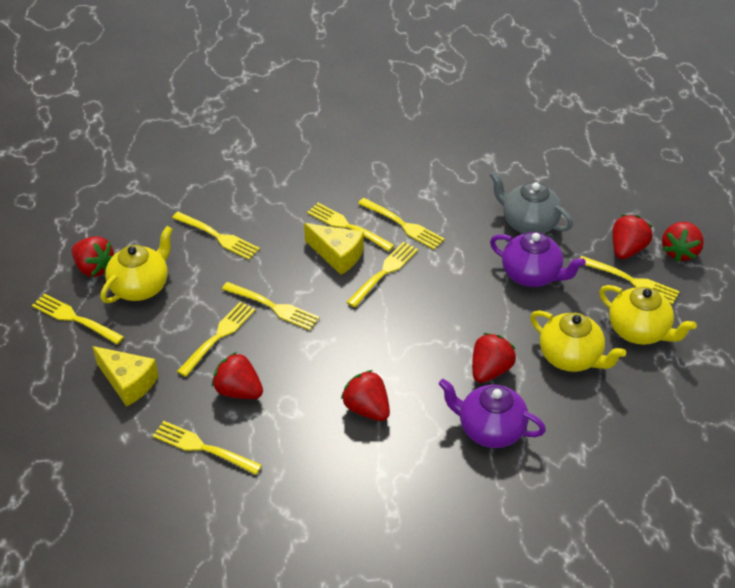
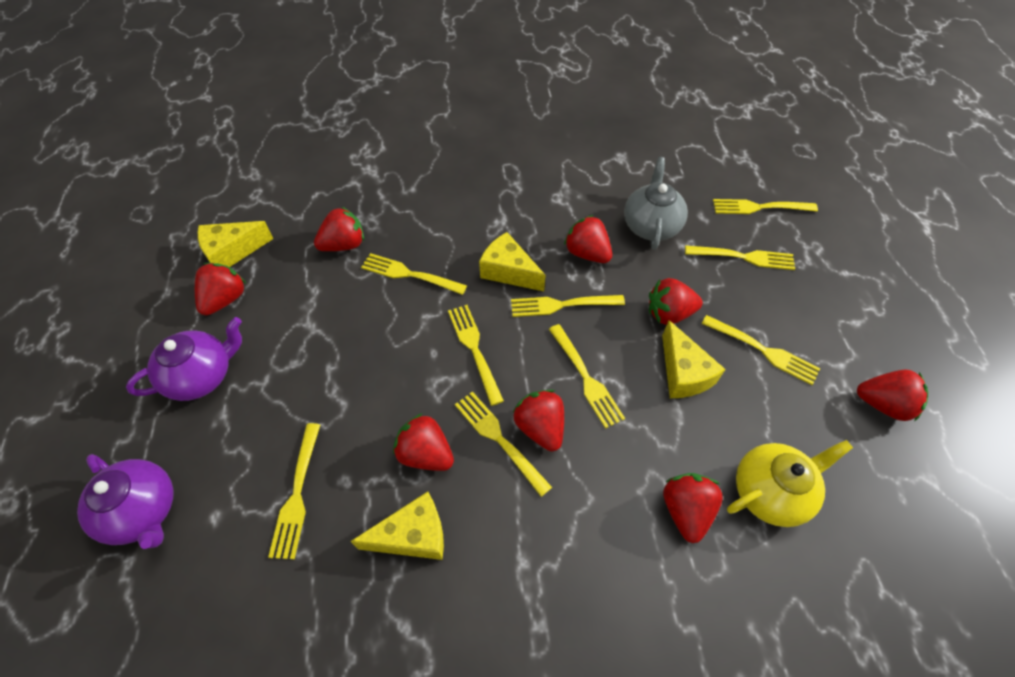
red strawberry: [72,236,114,277] [212,352,263,399] [341,370,390,421] [472,333,516,383] [612,215,653,259] [662,222,704,262] = 6 -> [195,263,246,315] [314,206,364,251] [393,413,454,471] [513,390,564,451] [564,215,612,263] [649,278,703,325] [663,473,723,543] [857,370,928,421] = 8
yellow cheese: [92,346,158,407] [304,223,364,275] = 2 -> [198,221,274,267] [350,491,444,560] [479,232,546,291] [662,320,726,398] = 4
yellow teapot: [101,226,173,303] [530,310,626,372] [599,285,697,345] = 3 -> [727,440,853,527] = 1

